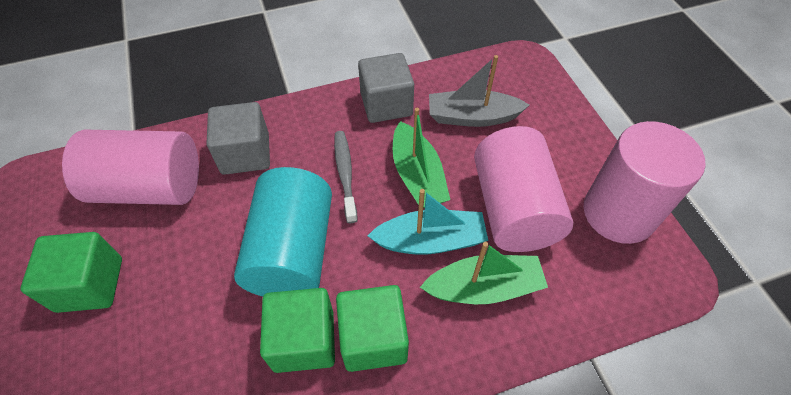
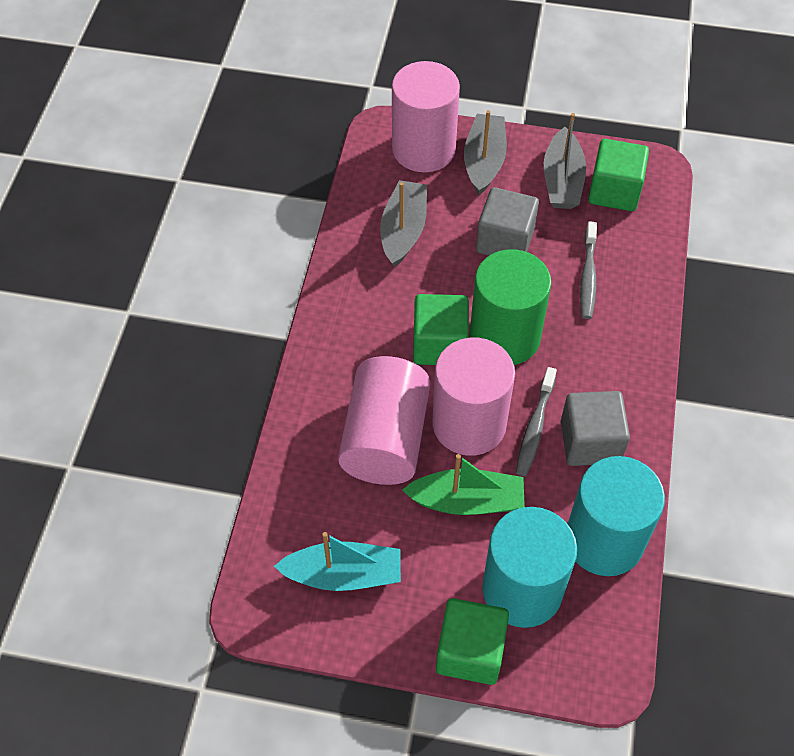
green boat: [393,108,450,208] [420,242,548,304] = 2 -> [402,454,525,515] = 1
green cylinder: none = 0 -> [470,249,551,365] = 1
grey boat: [429,55,529,127] = 1 -> [380,180,427,267] [464,110,507,195] [544,113,586,209] = 3
grey toothbrush: [334,131,358,223] = 1 -> [516,367,557,476] [580,221,597,319] = 2
turquoise cylinder: [234,167,332,297] = 1 -> [482,507,577,628] [568,456,665,576] = 2

